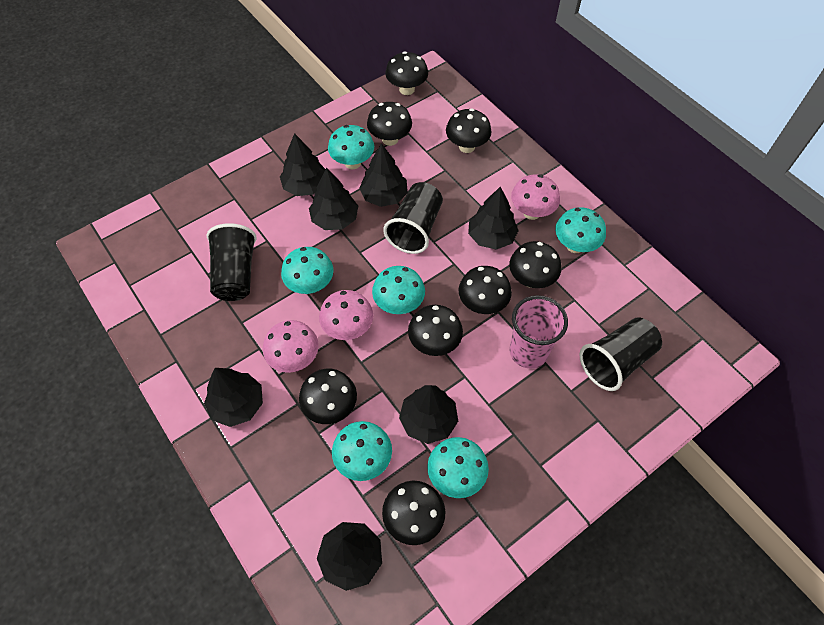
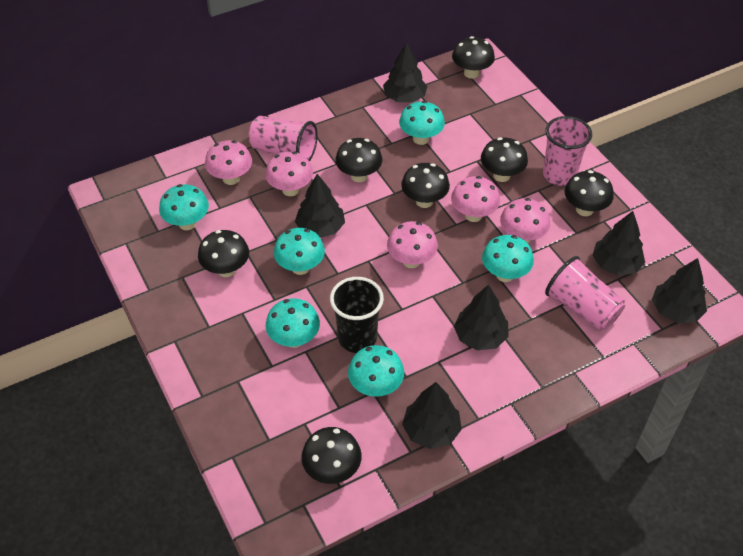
black cup: [207,223,257,301] [383,182,443,254] [580,317,662,391] = 3 -> [330,277,384,353] = 1
black mushroom: [299,369,357,424] [367,102,412,146] [382,481,445,545] [385,51,428,95] [408,305,463,356] [446,108,492,153] [458,266,512,314] [509,241,561,288] = 8 -> [198,230,249,277] [301,427,362,484] [335,138,382,182] [401,163,450,208] [452,36,495,79] [481,137,528,182] [564,170,614,216] = 7
black tree: [204,368,263,427] [280,133,326,196] [309,168,358,230] [317,522,382,591] [359,143,408,207] [399,385,458,444] [468,187,519,250] = 7 -> [295,174,345,238] [383,42,427,103] [402,382,462,449] [454,285,509,350] [593,211,645,276] [652,258,707,323] = 6
pink cup: [509,295,568,369] = 1 -> [249,116,318,161] [543,116,592,186] [545,256,625,331] = 3
pink mushroom: [263,320,319,373] [319,290,373,340] [511,174,560,220] = 3 -> [205,140,252,185] [265,151,313,196] [387,221,438,268] [451,176,500,222] [500,198,550,243] = 5

